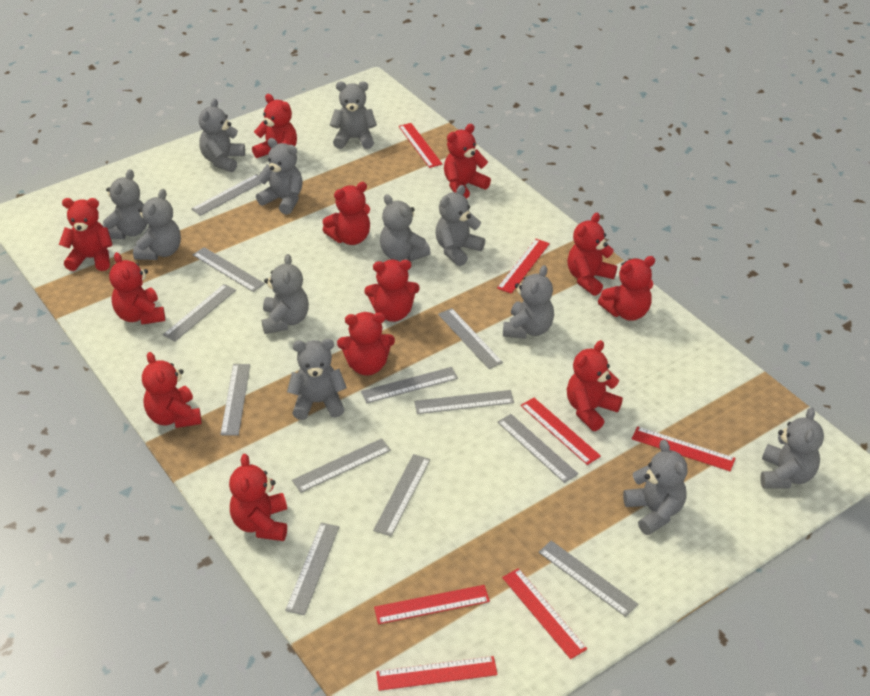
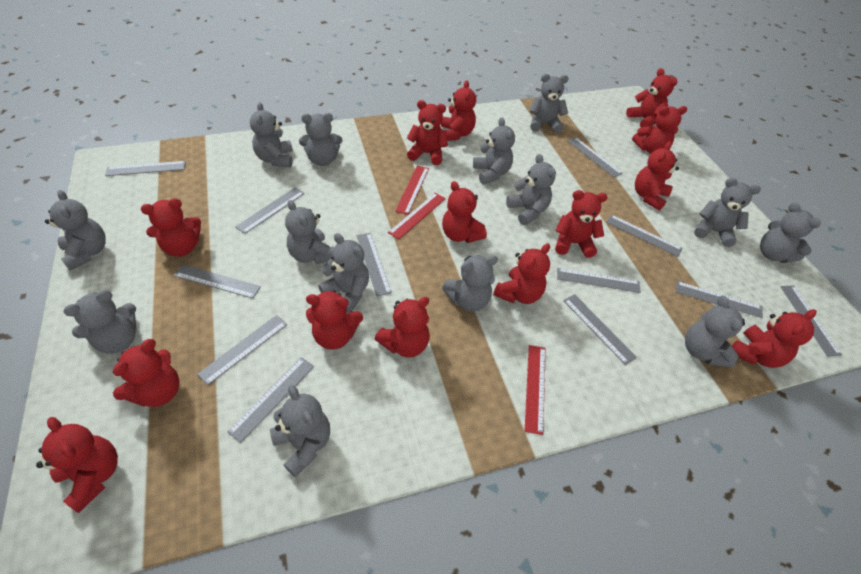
grey teddy bear: [102,169,147,239] [133,189,181,260] [199,98,245,172] [256,138,303,215] [262,254,309,334] [287,339,347,420] [330,82,377,149] [380,194,431,261] [435,185,485,266] [503,265,554,339] [623,440,688,535] [760,407,824,489] = 12 -> [45,190,106,271] [63,290,137,354] [250,102,293,168] [270,385,330,477] [285,200,334,264] [299,113,342,166] [318,233,369,314] [442,255,498,312] [473,118,515,185] [506,154,556,225] [529,74,569,133] [685,296,745,367] [694,178,761,247] [760,202,821,263] = 14
red ruler: [374,585,490,624] [376,656,498,691] [399,123,442,168] [497,239,550,294] [502,568,587,659] [521,398,601,465] [632,426,736,471] = 7 -> [388,193,446,239] [395,166,429,215] [525,345,545,435] = 3
red teddy bear: [59,198,112,271] [109,252,165,325] [142,352,201,428] [229,454,287,541] [252,94,297,158] [323,182,370,245] [337,312,395,375] [364,260,420,322] [444,124,491,199] [567,213,617,296] [567,340,623,431] [598,256,655,321] = 12 -> [36,417,118,513] [113,339,180,407] [141,198,201,257] [306,290,363,350] [375,297,430,358] [407,100,448,165] [441,80,476,141] [442,181,487,243] [493,243,550,304] [555,190,608,258] [626,68,677,128] [632,106,687,154] [635,141,679,211] [732,309,817,368] = 14

